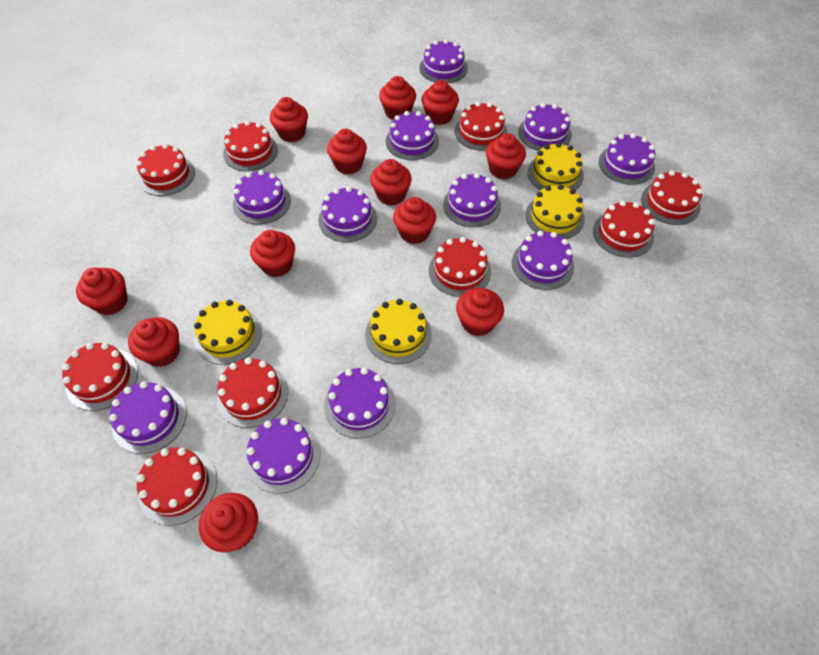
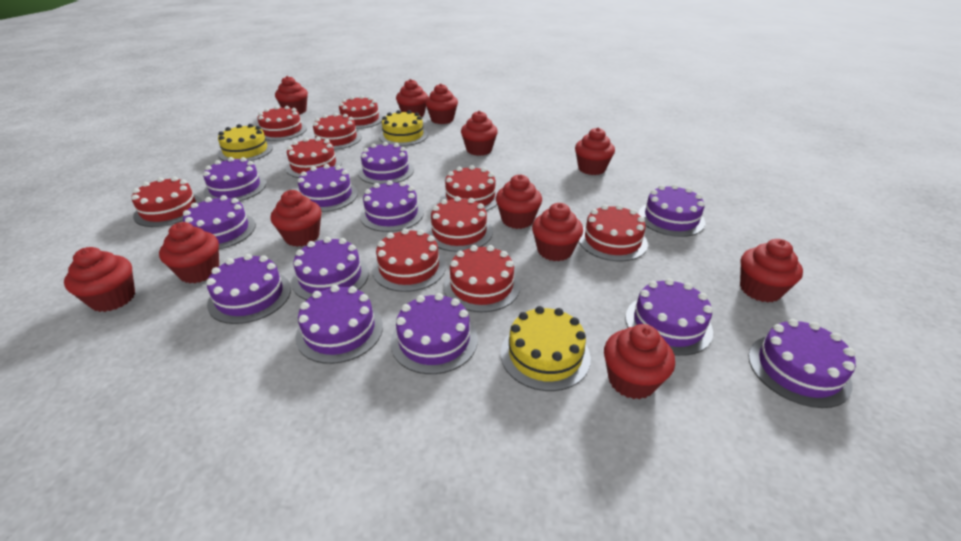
purple cake: [109,381,186,454] [233,170,291,224] [245,418,320,493] [318,187,377,242] [324,368,396,438] [386,111,439,160] [419,39,468,83] [443,173,501,227] [512,231,574,290] [518,103,572,151] [599,133,655,185] = 11 -> [183,195,256,249] [203,157,266,201] [206,254,291,324] [291,237,369,300] [295,285,383,364] [298,164,358,212] [358,142,414,184] [360,180,424,232] [391,293,478,374] [626,278,713,356] [639,184,705,237] [748,319,856,408] = 12
red cake: [62,343,138,411] [136,144,195,196] [137,448,217,526] [217,358,288,428] [223,121,278,171] [429,237,491,297] [455,102,507,150] [593,201,655,258] [641,170,703,225] = 9 -> [131,176,203,227] [257,106,307,141] [285,137,342,178] [312,113,362,150] [339,95,383,129] [372,228,446,292] [426,196,493,252] [441,165,498,211] [444,245,520,312] [579,204,648,261] = 10
yellow cake: [194,300,262,365] [365,299,432,364] [525,184,585,239] [527,142,584,190] = 4 -> [218,124,273,161] [379,110,428,146] [501,306,591,391] = 3

